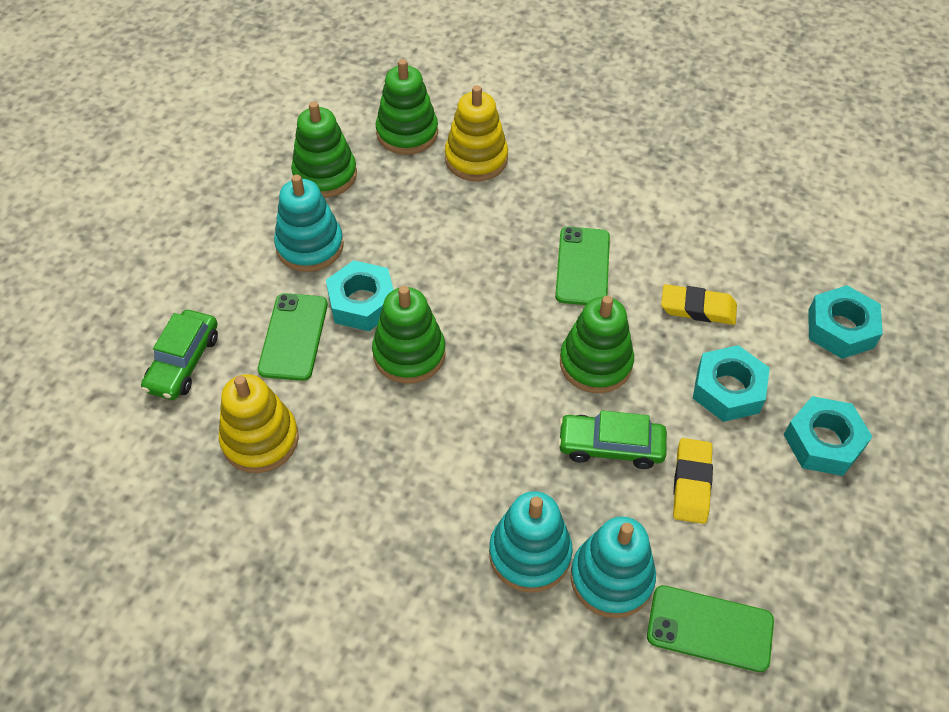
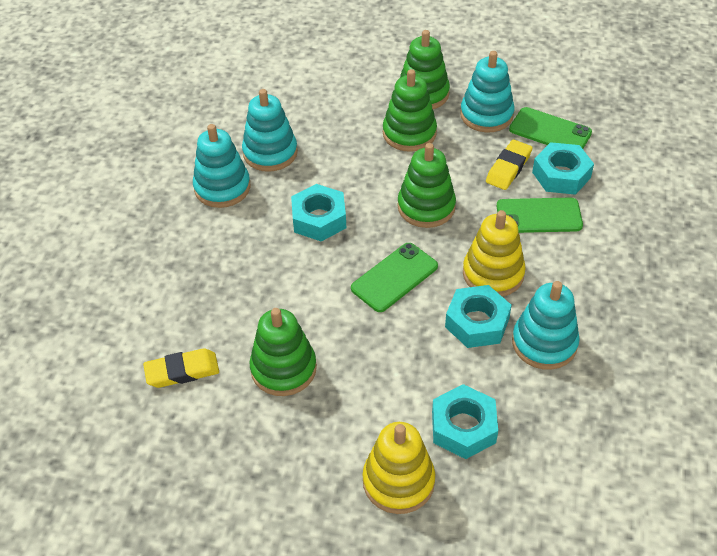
green car: [141,310,218,400] [558,410,667,469] = 2 -> none = 0
turquoise stacking toy: [274,174,344,272] [489,491,573,593] [571,516,656,618] = 3 -> [193,124,250,208] [242,89,298,172] [460,51,514,132] [512,281,580,370] = 4

